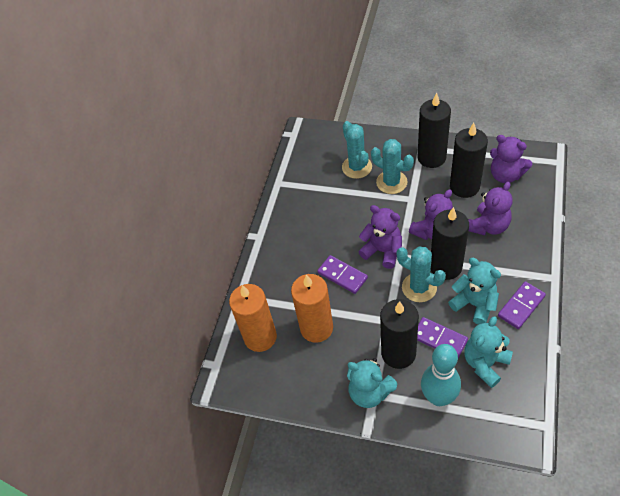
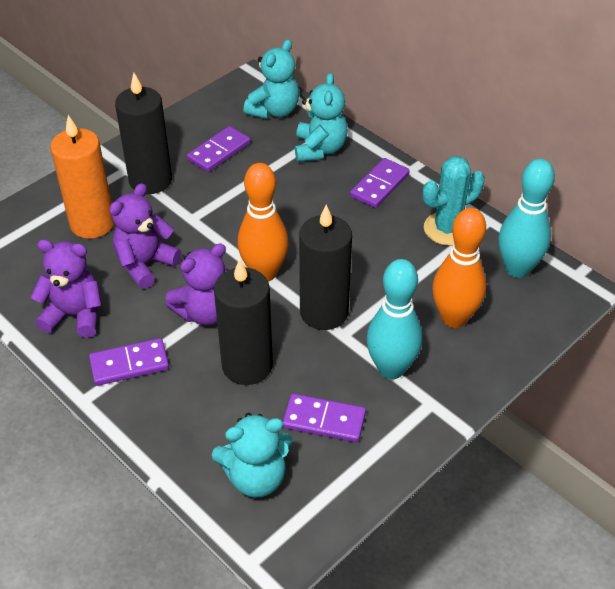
black candle: [380,299,419,369] [417,93,451,168] [431,207,469,280] [450,123,488,198] = 4 -> [115,73,172,194] [214,259,273,385] [299,205,352,330] = 3
orange bowling pin: none = 0 -> [237,163,289,282] [432,208,486,328] = 2
orange candle: [229,284,277,352] [291,274,333,343] = 2 -> [50,115,114,239] = 1
purple domino: [318,255,368,294] [417,317,468,358] [498,281,546,329] = 3 -> [89,338,169,386] [187,126,250,172] [283,394,366,443] [350,158,410,208] = 4
purple teddy bear: [359,205,402,269] [409,189,453,240] [468,182,512,235] [490,135,532,183] = 4 -> [31,239,102,338] [109,183,181,289] [166,244,228,325] = 3
turquoise bowling pin: [421,344,461,406] = 1 -> [367,259,422,379] [499,159,555,278] = 2
turquoise cactus: [342,121,372,179] [371,139,414,194] [397,247,446,302] = 3 -> [423,156,485,246] = 1

